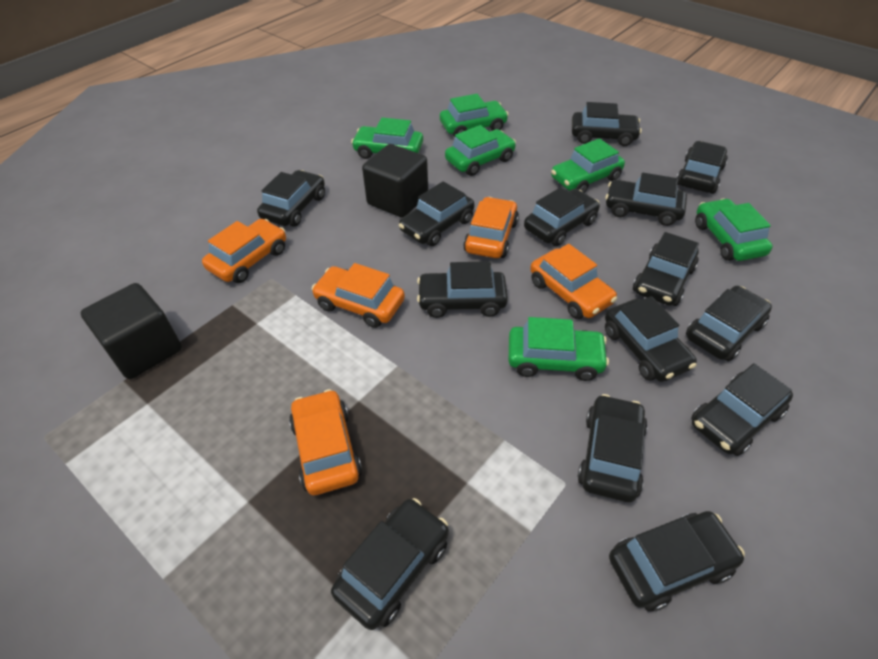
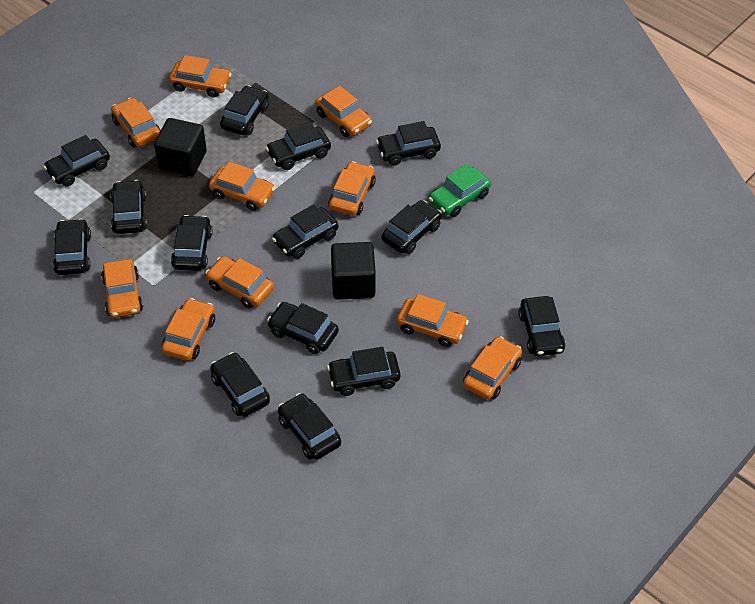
green car: [351,118,423,159] [440,94,509,136] [445,125,516,176] [508,317,609,381] [551,138,625,193] [695,198,773,261] = 6 -> [429,164,491,217] = 1
orange car: [202,219,286,283] [289,389,362,495] [312,263,405,328] [463,197,519,258] [530,244,617,319] = 5 -> [101,259,143,318] [111,98,161,148] [161,298,215,361] [169,55,231,97] [206,256,274,309] [209,162,275,211] [315,86,372,137] [328,161,376,216] [397,294,469,347] [463,336,522,400] = 10

